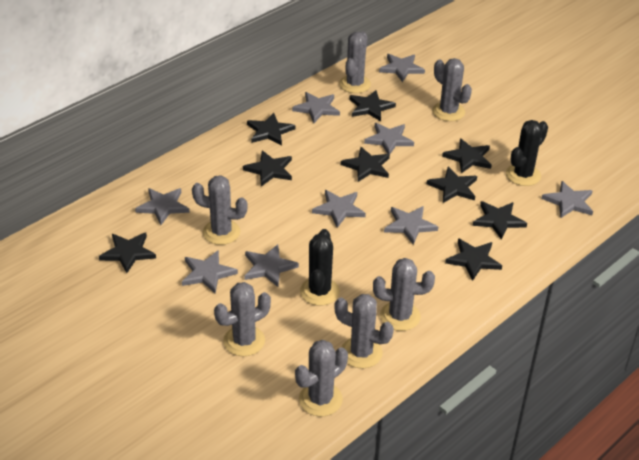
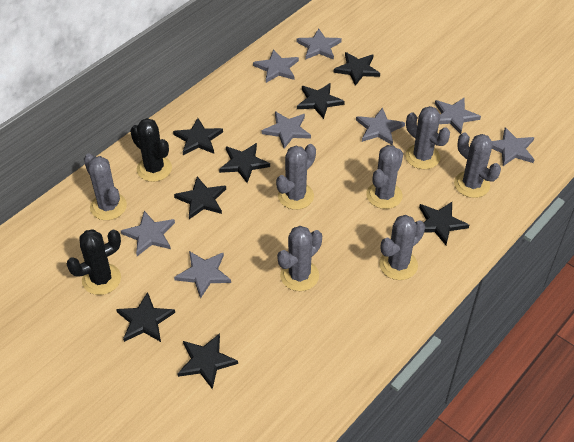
black star: [99,232,156,273] [243,151,292,187] [247,113,295,146] [341,147,390,182] [349,90,396,121] [427,167,477,203] [442,138,492,173] [445,238,502,281] [473,201,527,240] = 9 -> [116,292,175,342] [173,118,223,155] [174,177,226,219] [177,333,238,389] [219,143,270,183] [297,83,345,119] [334,52,380,86] [419,202,469,245] = 8
grey star: [135,188,190,225] [182,250,238,293] [244,244,299,287] [292,92,340,123] [312,190,366,228] [364,123,414,154] [379,54,425,82] [384,206,438,245] [542,181,593,218] = 9 -> [121,211,175,256] [174,251,231,298] [253,49,299,83] [262,111,311,149] [296,29,342,60] [356,107,405,145] [435,98,481,134] [492,127,535,166] = 8

